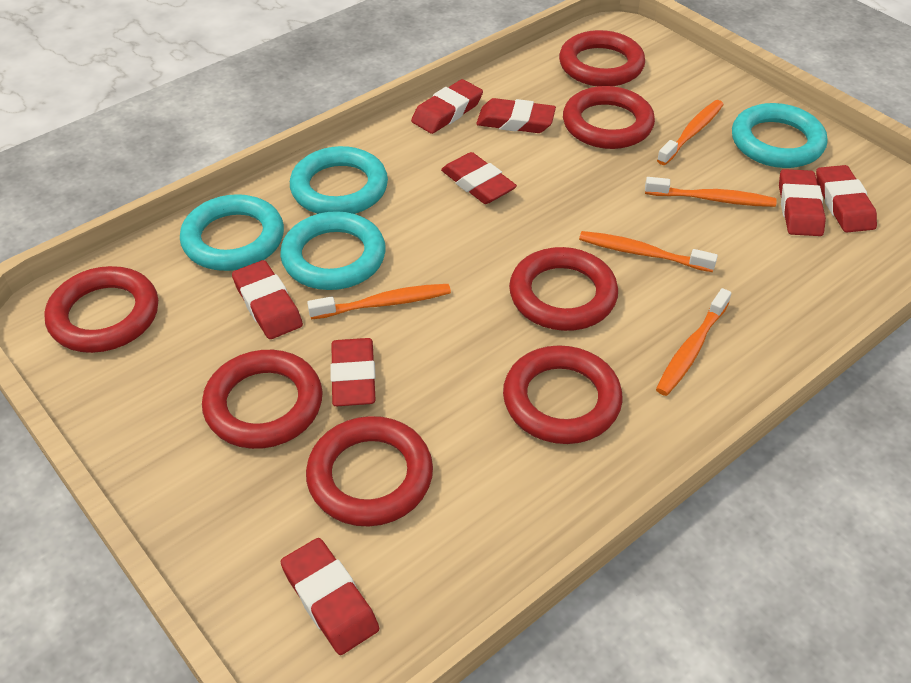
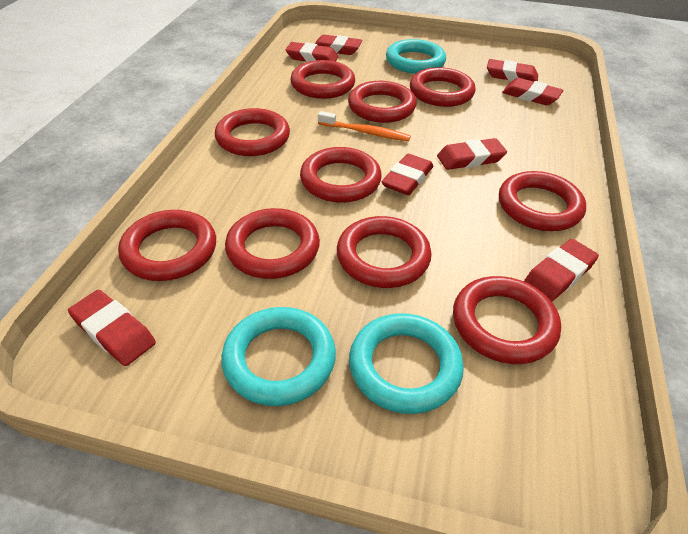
orange toothbrush: [307,284,451,320] [579,231,718,272] [645,177,777,207] [656,288,732,396] [657,100,724,165] = 5 -> [318,111,411,141] = 1
red ring: [44,266,158,353] [202,350,323,449] [306,416,433,526] [503,345,623,444] [509,247,618,331] [559,30,645,86] [563,86,655,149] = 7 -> [118,210,216,281] [215,108,290,156] [225,208,320,279] [290,60,355,99] [300,147,382,203] [337,216,432,288] [348,81,417,123] [410,67,476,107] [453,276,561,364] [499,171,586,231] = 10
turquoise ring: [180,194,284,271] [280,211,386,290] [290,146,388,214] [732,103,827,168] = 4 -> [221,307,336,406] [349,313,464,414] [386,39,446,74] = 3

